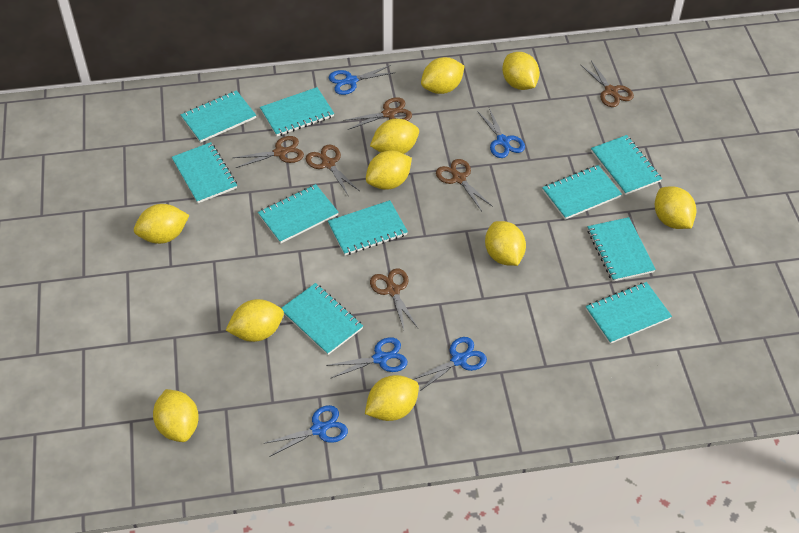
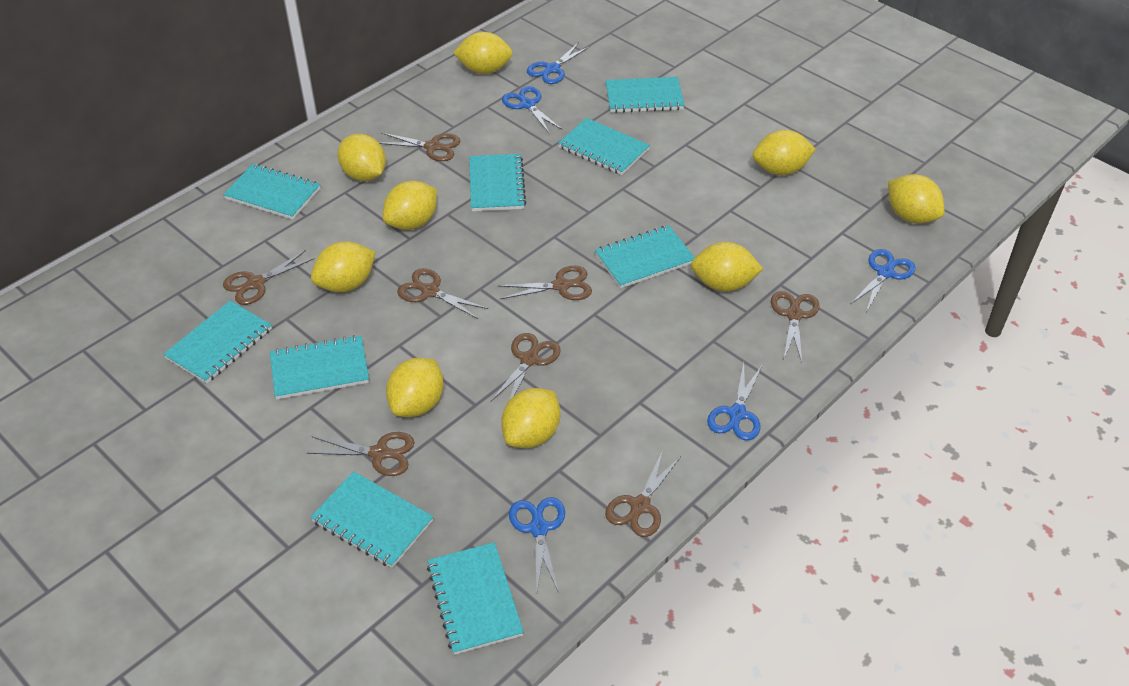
brown scissors: [233,136,304,168] [306,145,360,195] [343,97,412,130] [370,268,418,329] [436,159,493,211] [581,61,634,107] = 6 -> [223,250,315,305] [307,432,415,476] [380,133,460,161] [397,268,488,319] [490,333,561,402] [497,266,592,300] [605,450,681,537] [771,291,820,362] = 8
turquoise notebook: [172,142,237,203] [181,90,256,143] [258,184,339,244] [260,87,334,136] [282,283,363,355] [328,200,408,255] [542,165,622,220] [586,282,672,344] [588,217,656,281] [591,135,662,195] = 10 -> [163,301,272,384] [223,164,320,220] [270,335,369,400] [310,471,433,568] [427,542,524,655] [469,154,526,211] [558,118,650,175] [595,225,695,288] [606,77,684,113] = 9
yellow lemon: [134,204,189,244] [153,389,199,442] [226,299,284,342] [365,375,419,421] [366,151,412,190] [370,119,419,154] [421,57,464,94] [485,221,526,266] [502,52,540,90] [655,187,696,229] = 10 -> [311,241,376,292] [337,134,386,181] [383,181,437,230] [386,358,444,417] [453,32,513,74] [501,388,560,448] [691,242,763,292] [753,130,816,175] [888,174,945,224] = 9

